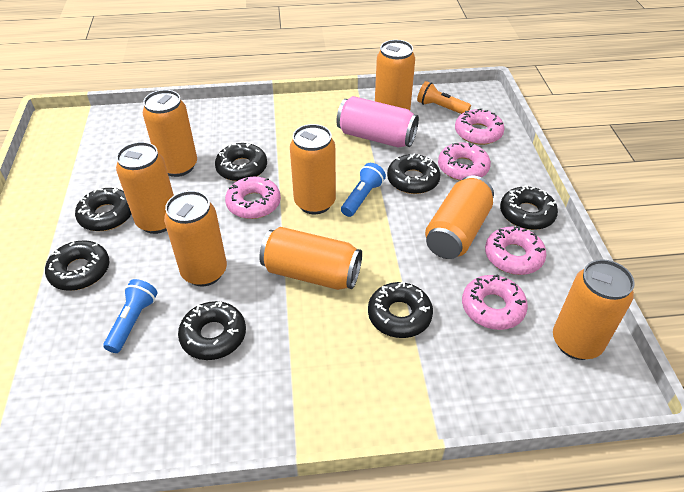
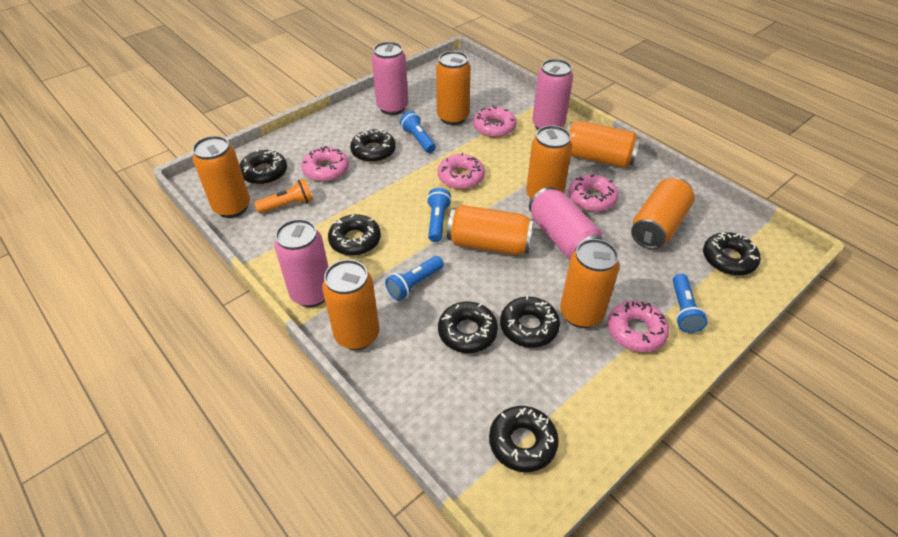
blue flashlight: [103,279,157,353] [341,163,386,217] = 2 -> [385,256,444,301] [400,111,436,153] [427,188,452,242] [673,274,708,333] = 4
pink can: [336,96,419,148] = 1 -> [274,219,329,307] [372,42,408,115] [529,187,603,260] [532,59,573,130] = 4

